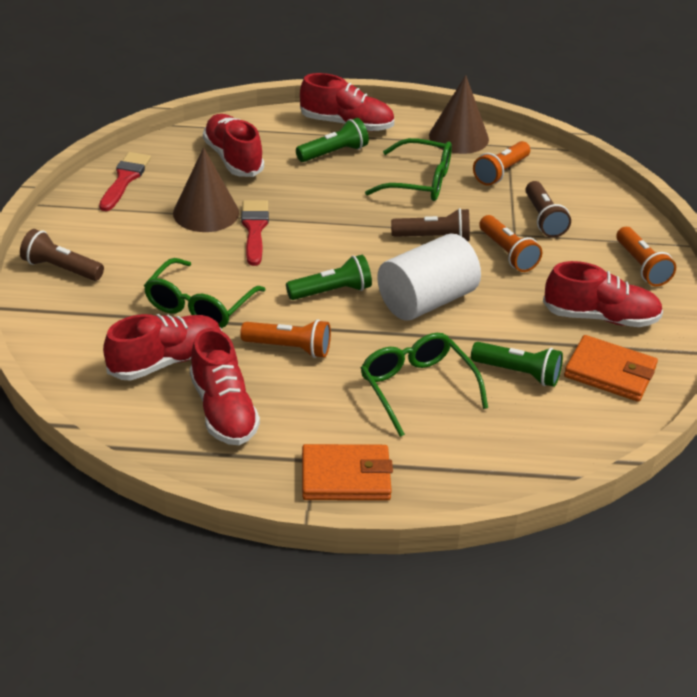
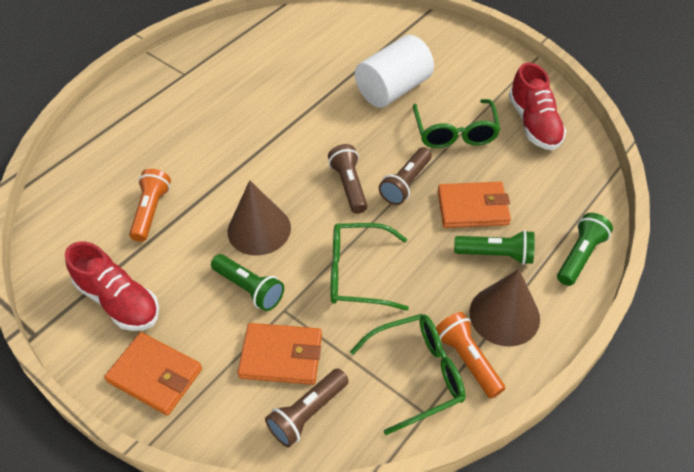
orange flashlight: [240,319,331,358] [473,141,530,186] [479,215,542,272] [616,227,676,287] = 4 -> [129,169,171,242] [436,312,505,398] = 2
orange wallet: [302,444,393,501] [564,335,658,402] = 2 -> [104,332,202,416] [238,323,322,385] [438,182,511,228] = 3
red brush: [99,152,151,211] [241,200,269,266] = 2 -> none = 0
red shoe: [103,314,222,380] [190,328,260,445] [203,114,264,177] [300,73,394,131] [543,261,663,327] = 5 -> [65,241,159,331] [509,63,566,150] = 2

